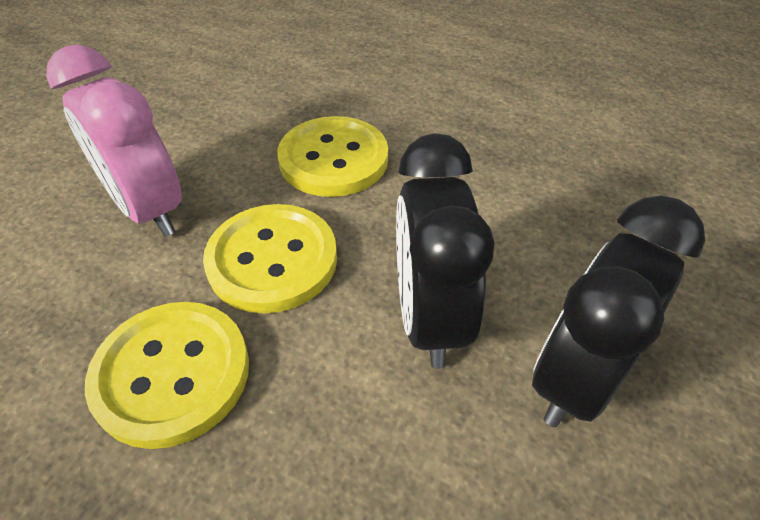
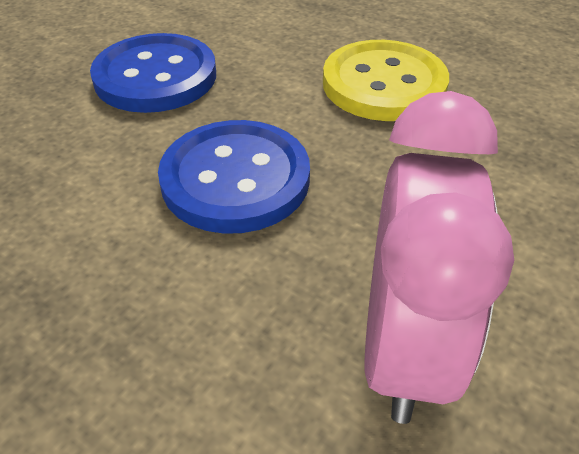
black clock: [396,133,495,369] [532,195,705,427] = 2 -> none = 0
blue button: none = 0 -> [90,33,216,113] [158,120,310,234] = 2
yellow button: [85,302,249,449] [203,204,337,314] [277,116,388,197] = 3 -> [323,40,449,121] = 1

